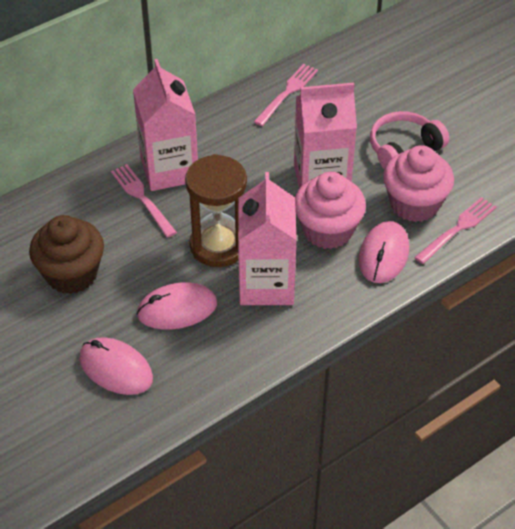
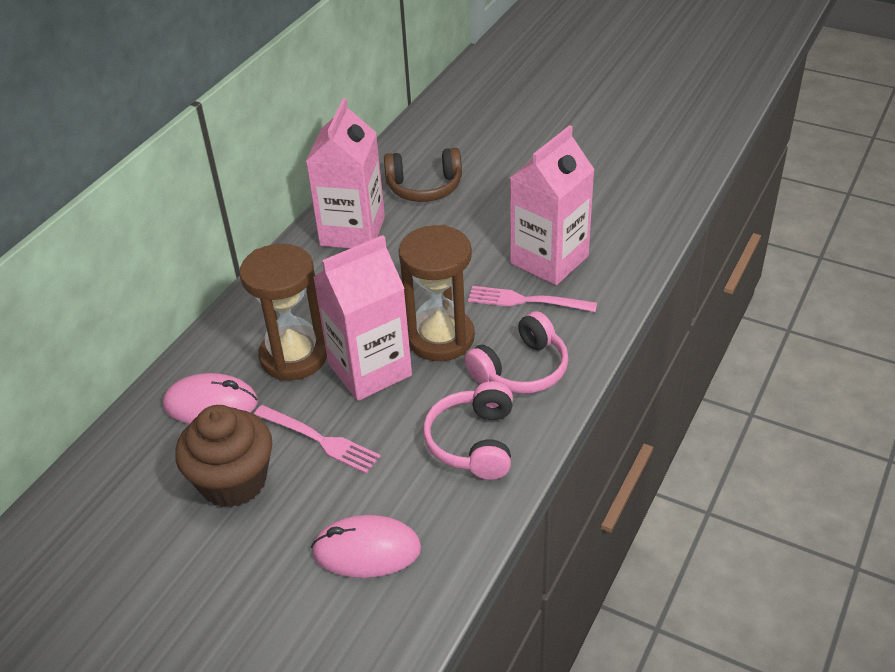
brown headphones: none = 0 -> [384,148,462,202] = 1
brown hourglass: [185,154,247,267] = 1 -> [239,244,327,381] [398,225,475,361] = 2
pink cupcake: [295,172,366,249] [383,145,454,222] = 2 -> none = 0
pink fork: [111,164,177,238] [254,64,318,126] [414,197,497,264] = 3 -> [254,405,381,474] [468,286,597,312] = 2
pink headphones: [370,111,449,170] = 1 -> [423,381,513,480] [465,311,569,394] = 2
pink mouse: [79,337,153,395] [137,282,217,330] [359,221,409,283] = 3 -> [163,373,258,424] [311,515,421,578] = 2

